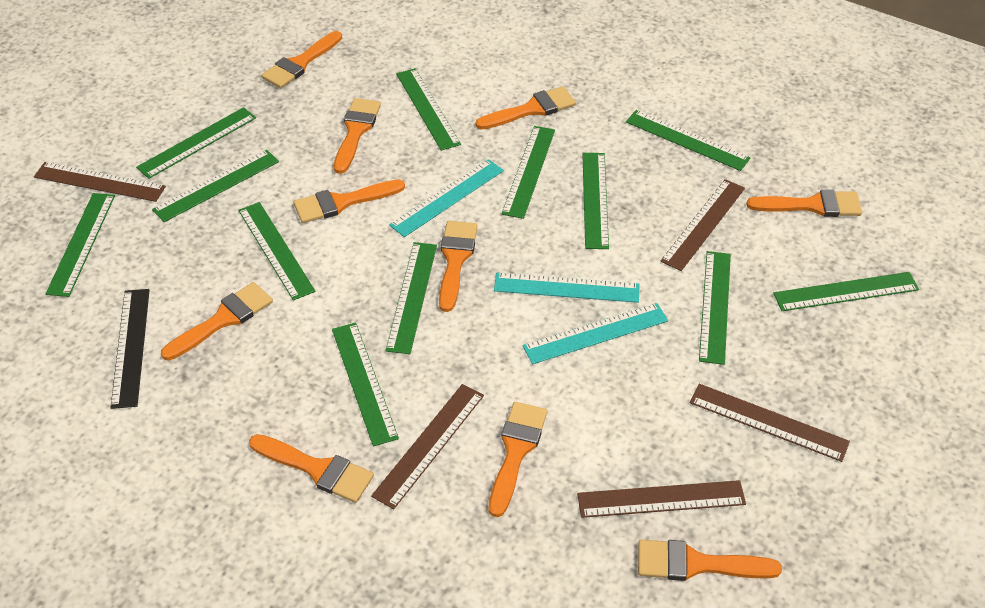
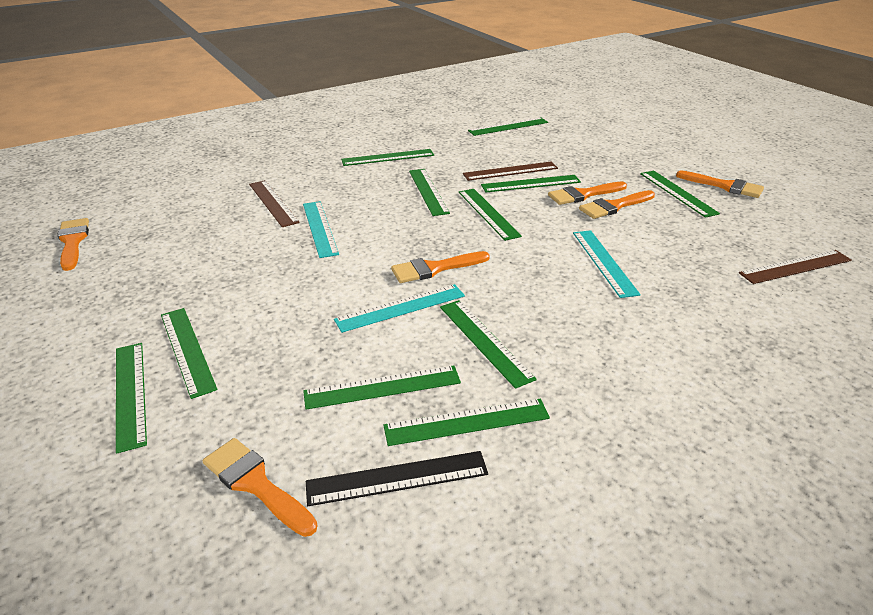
brown ruler: [34,162,166,202] [371,384,484,509] [577,480,746,518] [660,179,745,271] [690,384,850,462] = 5 -> [249,180,300,227] [463,161,558,181] [739,250,852,284] = 3
green ruler: [46,193,115,297] [136,107,256,179] [152,150,279,222] [238,202,315,301] [332,323,399,447] [385,242,437,354] [396,68,461,151] [501,126,555,219] [582,153,609,249] [626,110,750,171] [699,251,731,365] [773,272,919,311] = 12 -> [116,343,147,454] [161,308,217,399] [303,365,461,410] [341,149,434,166] [383,399,550,446] [409,169,450,216] [440,300,537,389] [459,189,522,241] [468,118,548,136] [481,175,581,192] [640,171,720,218] = 11
orange brush: [161,282,273,361] [249,434,374,503] [261,31,342,88] [294,180,405,223] [334,98,381,174] [439,221,477,312] [475,86,576,130] [489,402,547,517] [638,540,782,581] [746,190,862,217] = 10 -> [57,218,89,271] [203,438,318,537] [391,251,490,283] [548,182,627,205] [579,190,655,219] [676,170,764,198] = 6

